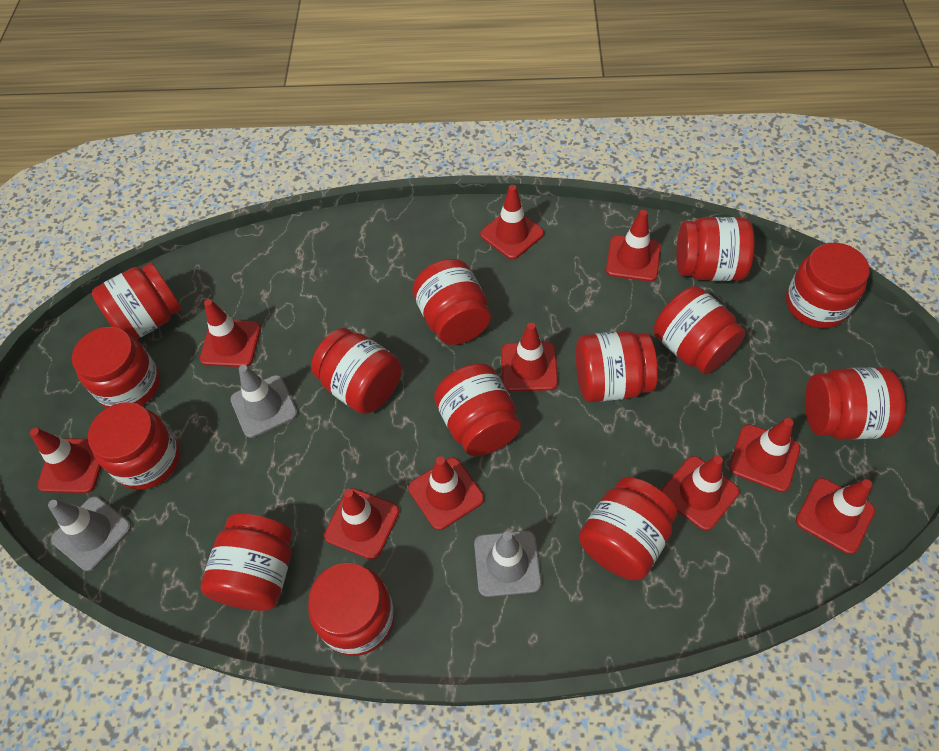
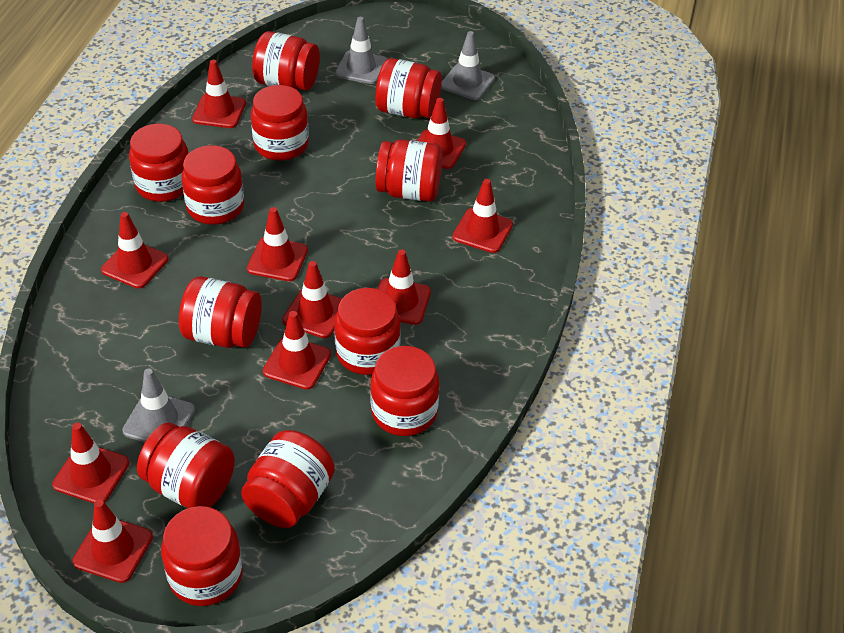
red jar: [72,327,160,408] [88,402,180,490] [92,263,182,340] [200,514,292,611] [308,563,394,656] [311,328,401,414] [412,259,491,345] [434,363,521,456] [576,331,658,402] [579,477,677,580] [654,286,746,374] [676,217,754,281] [786,243,870,328] [805,367,906,439] = 14 -> [129,124,189,202] [137,422,235,508] [161,506,243,606] [179,276,262,348] [181,145,244,225] [241,430,335,528] [251,85,309,161] [252,31,320,90] [334,288,401,375] [370,346,439,436] [375,58,442,118] [376,140,442,202] = 12

